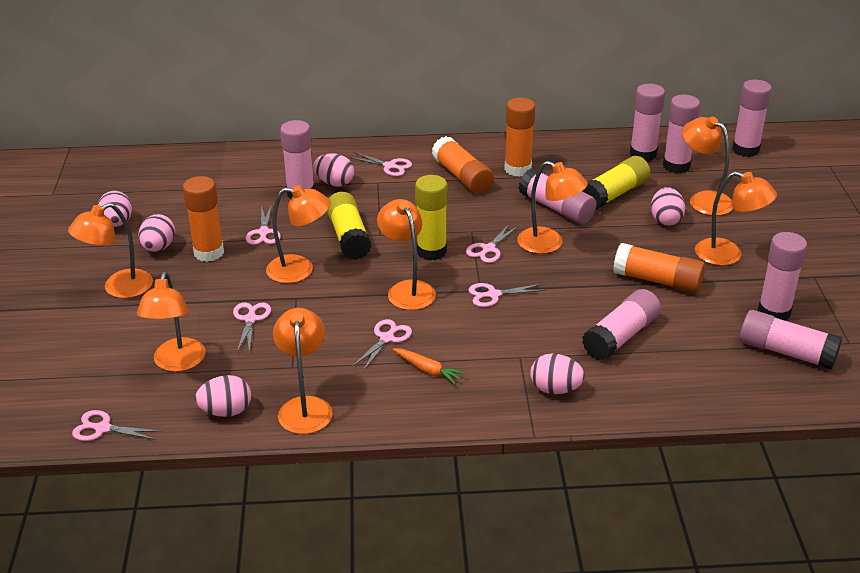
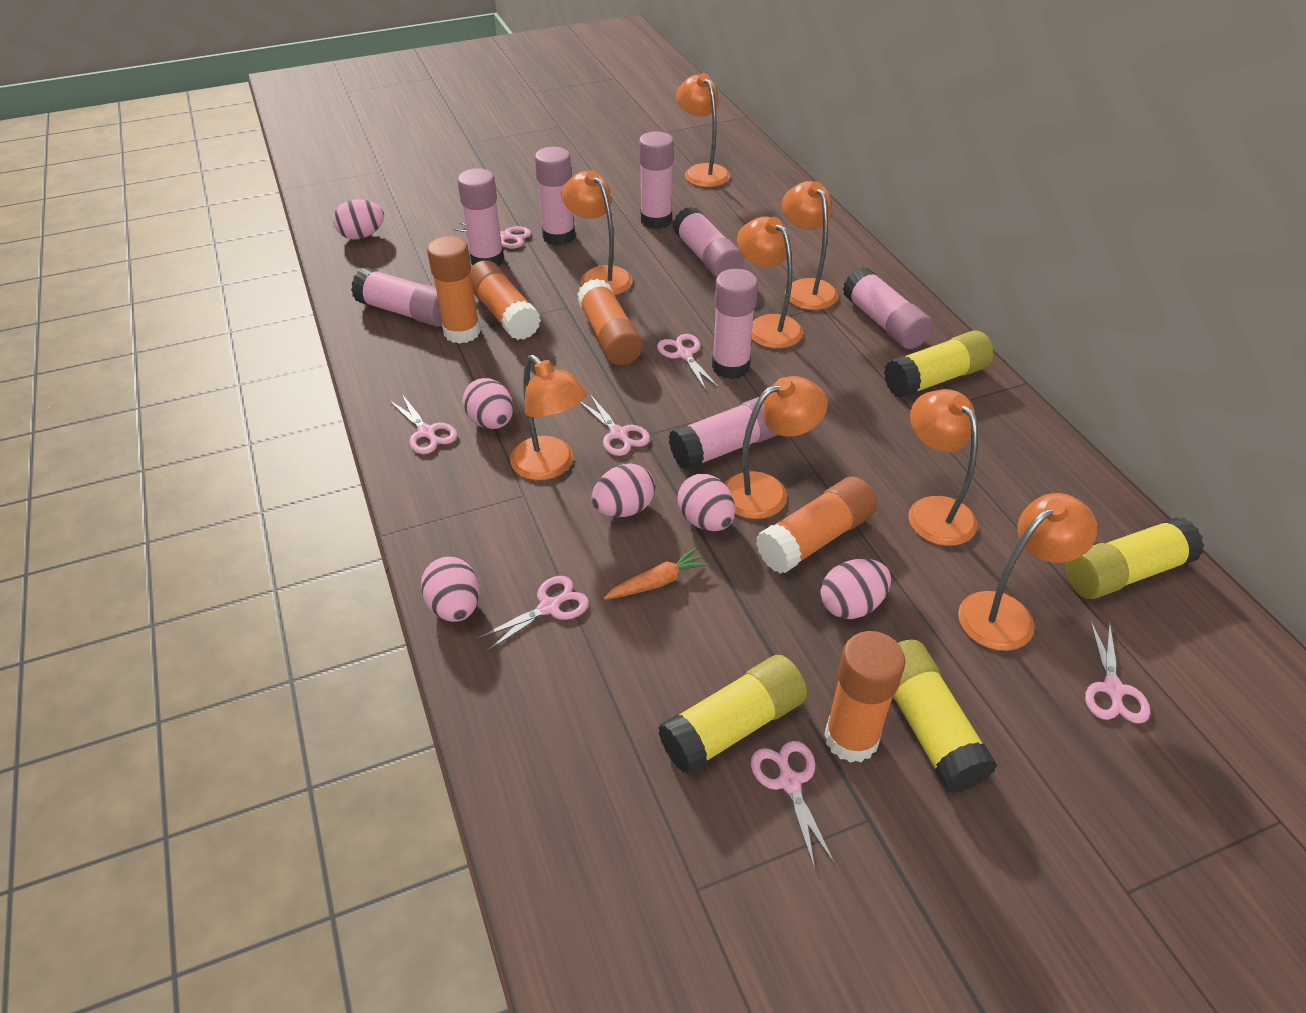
orange glue stick: [183,176,224,262] [432,136,494,194] [504,98,535,177] [613,243,705,293] = 4 -> [427,236,480,344] [470,260,541,340] [577,279,643,365] [756,477,877,574] [824,631,905,763] = 5
yellow glue stick: [327,192,372,260] [415,175,448,260] [582,156,650,210] = 3 -> [658,655,807,774] [884,330,994,398] [892,640,997,793] [1065,517,1204,599] = 4

